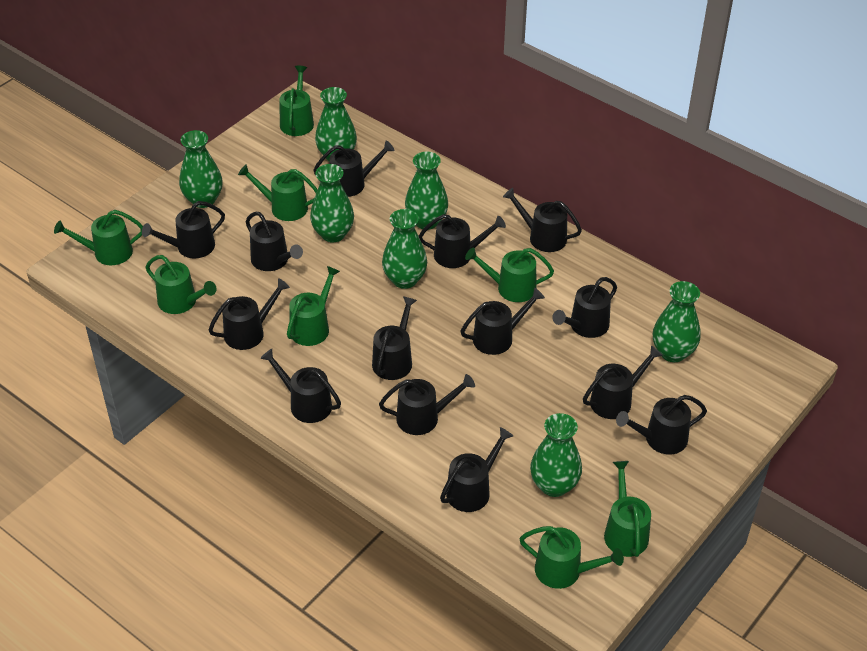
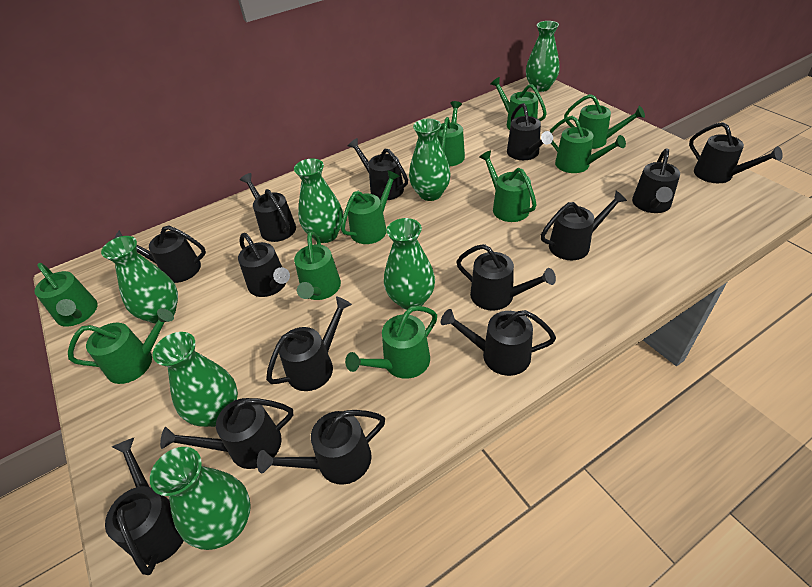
green watering can: [54,210,143,265] [145,255,216,314] [238,164,318,221] [279,66,314,136] [287,266,340,346] [465,248,554,302] [519,526,624,589] [604,461,651,557] = 8 -> [34,263,98,327] [68,308,174,384] [294,231,341,300] [341,170,400,244] [345,306,437,379] [437,101,465,166] [479,151,537,222] [490,77,547,130] [549,116,626,173] [564,94,645,149] = 10

